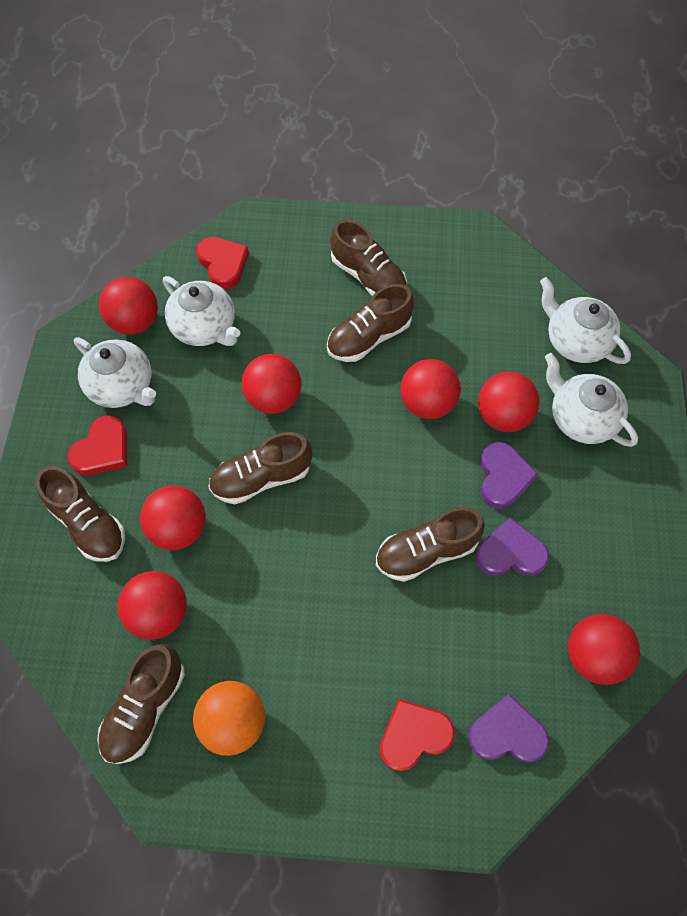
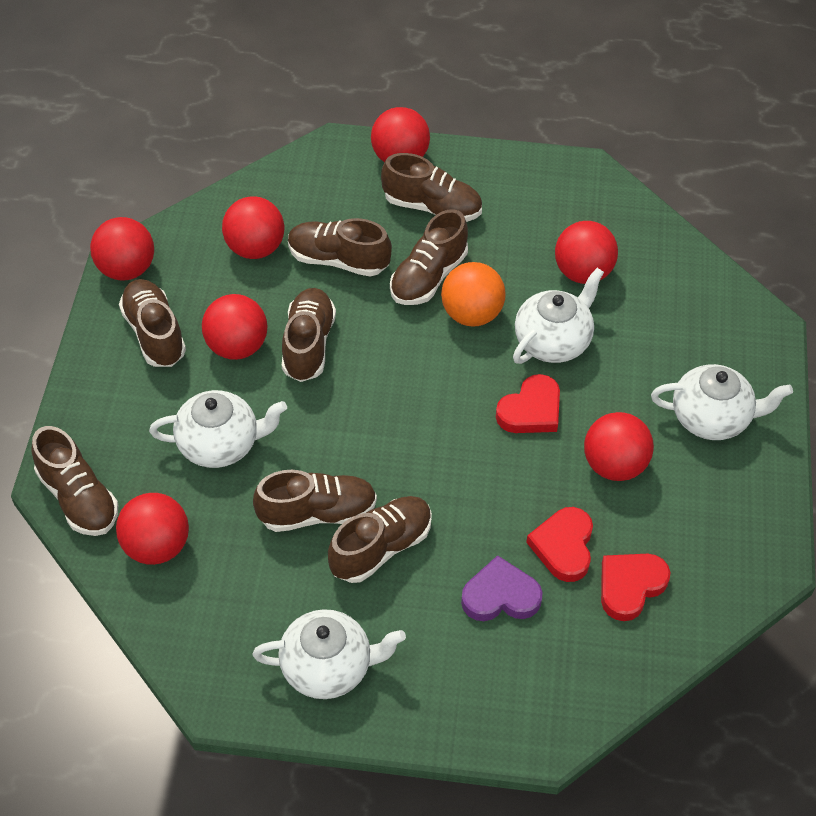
brown shoe: [36,466,125,562] [97,644,185,764] [208,432,312,504] [327,284,414,362] [330,220,407,296] [376,507,485,582] = 6 -> [31,426,118,536] [119,279,186,367] [253,470,377,532] [282,288,336,382] [288,218,392,277] [328,496,432,583] [381,153,482,222] [390,209,468,305] = 8
purple heart: [468,694,549,763] [476,518,549,577] [480,442,538,509] = 3 -> [461,555,543,621] = 1

